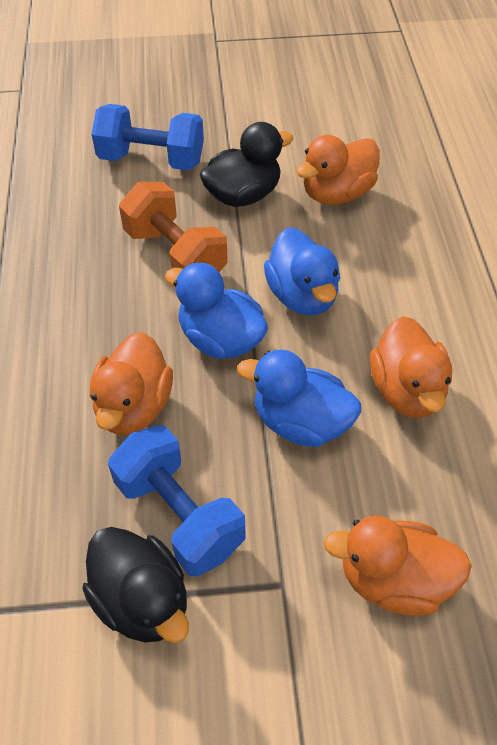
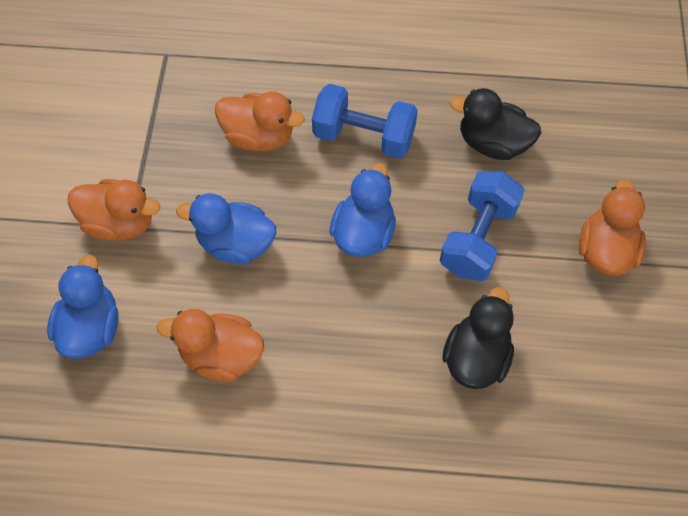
orange dumbbell: [119,182,228,272] = 1 -> none = 0

